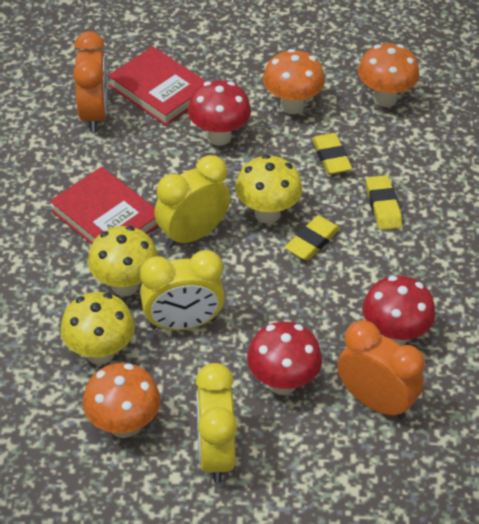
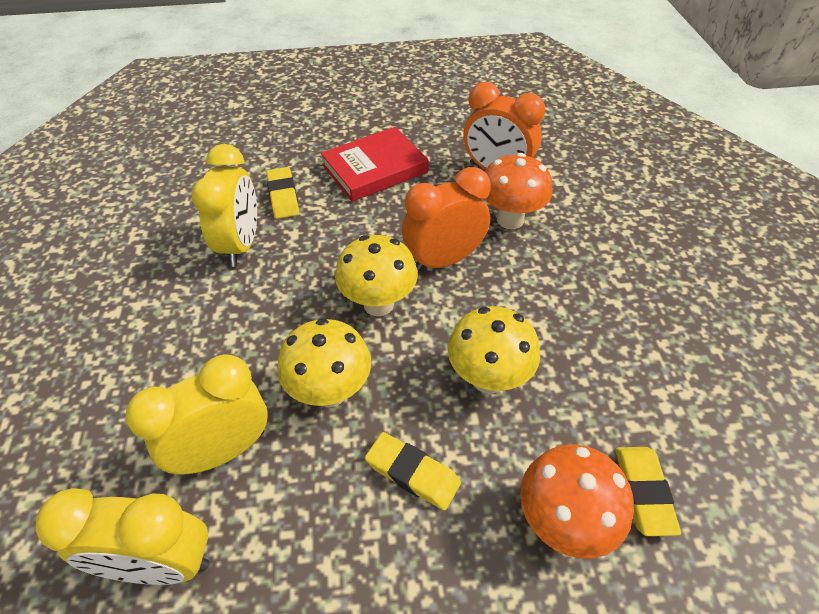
orange mushroom: [83,363,160,438] [263,49,325,114] [358,43,420,107] = 3 -> [484,153,552,229] [520,444,634,559] = 2
red book: [50,167,158,245] [108,46,207,126] = 2 -> [321,127,429,202] = 1
red mushroom: [188,80,251,146] [247,322,322,395] [363,276,435,346] = 3 -> none = 0

